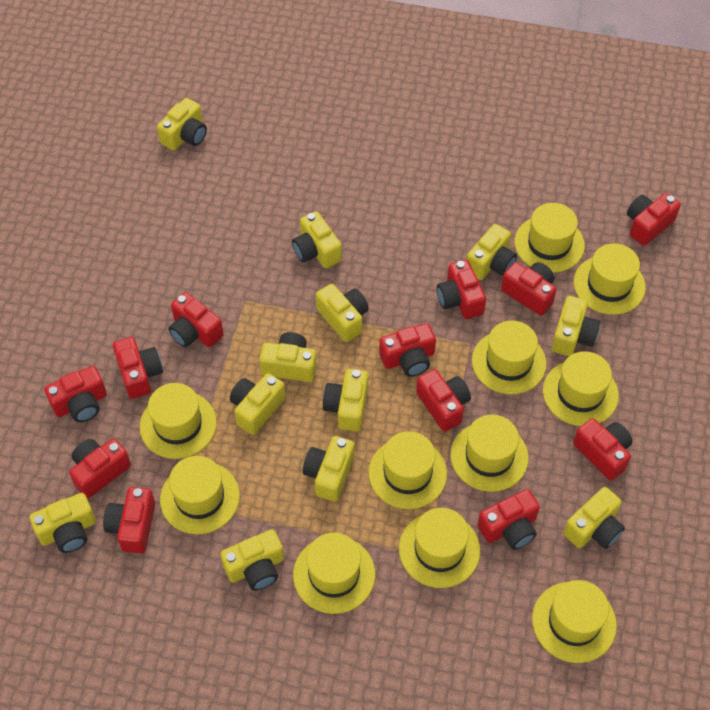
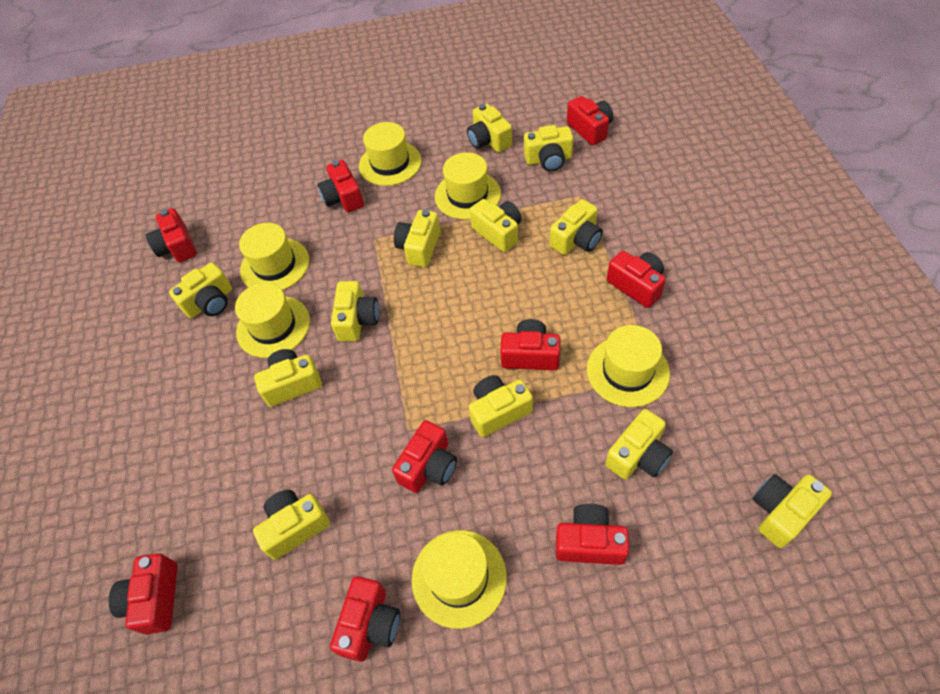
red camera: [44,366,107,422] [69,439,131,498] [103,487,155,554] [113,337,163,399] [168,292,224,347] [379,323,436,377] [416,369,471,432] [437,260,486,319] [478,489,540,550] [501,262,557,316] [573,418,632,481] [627,193,681,246] = 12 -> [108,553,178,634] [145,208,197,262] [318,160,364,212] [330,576,400,662] [392,420,457,493] [500,319,561,370] [556,504,629,565] [567,96,613,146] [607,251,666,308] = 9
yellow hat: [140,383,217,459] [160,456,240,534] [293,533,375,614] [369,431,447,509] [399,508,480,588] [450,415,529,492] [472,320,546,394] [514,203,585,273] [532,580,617,663] [543,351,619,426] [574,243,646,315] = 11 -> [235,283,310,358] [239,223,309,290] [359,122,421,186] [412,530,507,629] [435,152,501,220] [587,325,670,407] = 6

